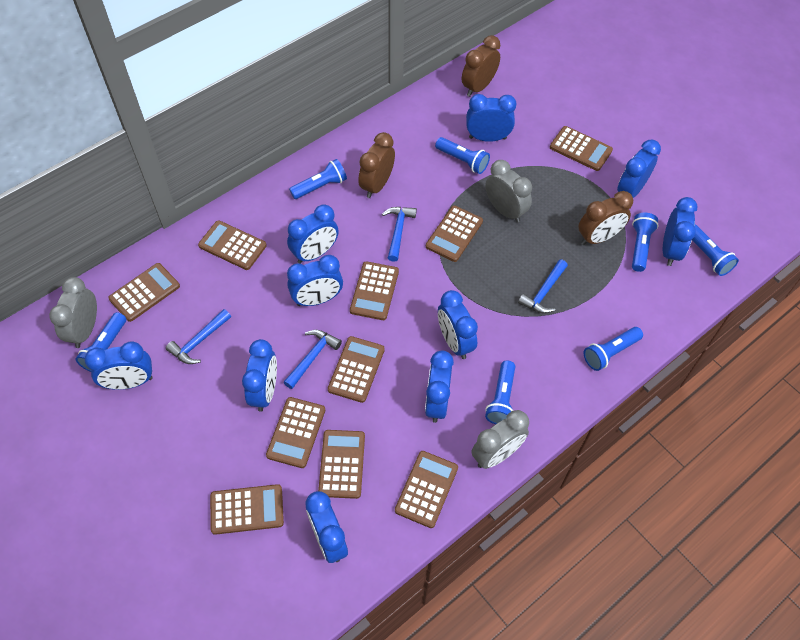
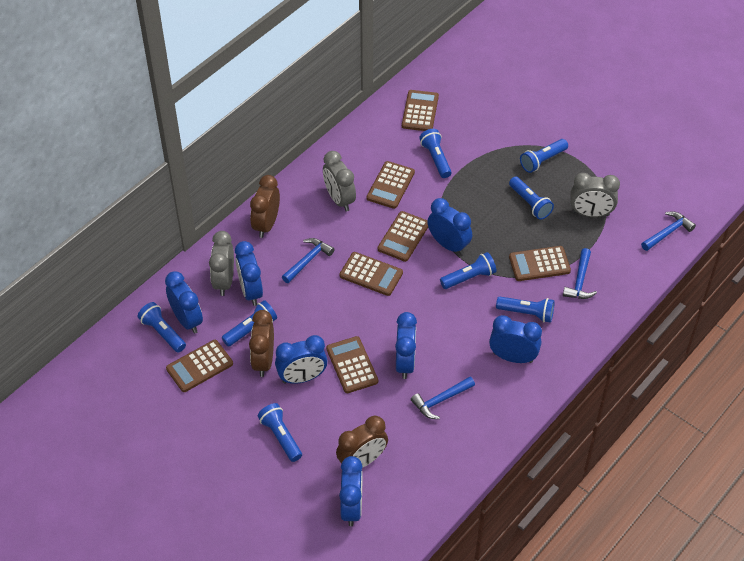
blue clock: [85,341,153,390] [242,339,277,412] [287,204,339,264] [287,255,343,306] [305,491,348,563] [425,351,454,423] [438,290,478,359] [466,94,517,142] [617,140,661,198] [663,197,697,266] = 10 -> [165,271,203,334] [235,241,263,306] [275,335,328,384] [339,456,363,526] [395,312,417,379] [427,198,472,255] [489,315,542,363] = 7
blue flashlight: [75,312,126,372] [289,159,347,199] [435,137,490,174] [485,361,515,424] [583,327,643,371] [632,213,659,272] [692,224,739,276] = 7 -> [138,302,186,352] [222,300,277,347] [258,403,302,462] [419,129,452,178] [440,252,497,289] [496,297,555,323] [509,177,554,220] [520,139,568,173] = 8
brown calculator: [108,263,180,322] [198,220,267,270] [210,484,284,535] [266,397,325,468] [318,430,365,499] [328,336,385,403] [350,261,399,320] [395,451,458,528] [426,205,483,262] [550,126,613,171] = 10 -> [166,340,233,392] [326,336,378,393] [340,252,403,296] [367,161,415,209] [378,211,428,262] [402,90,439,131] [509,246,571,281] = 7

